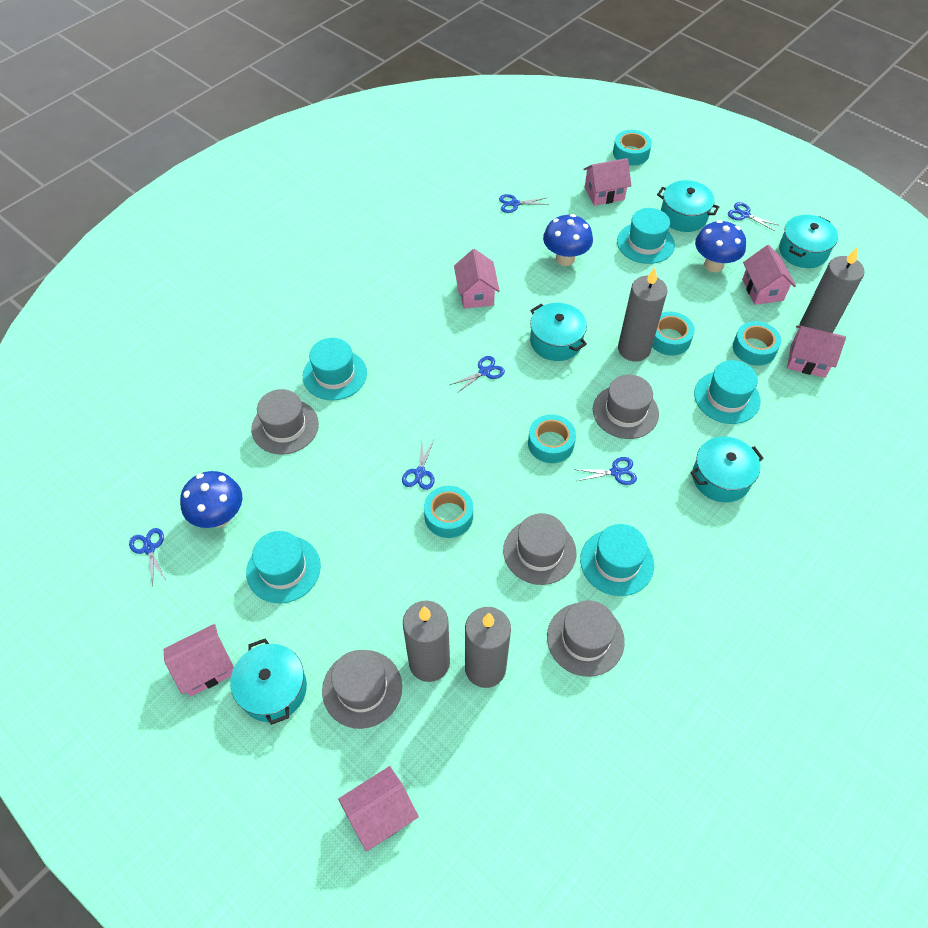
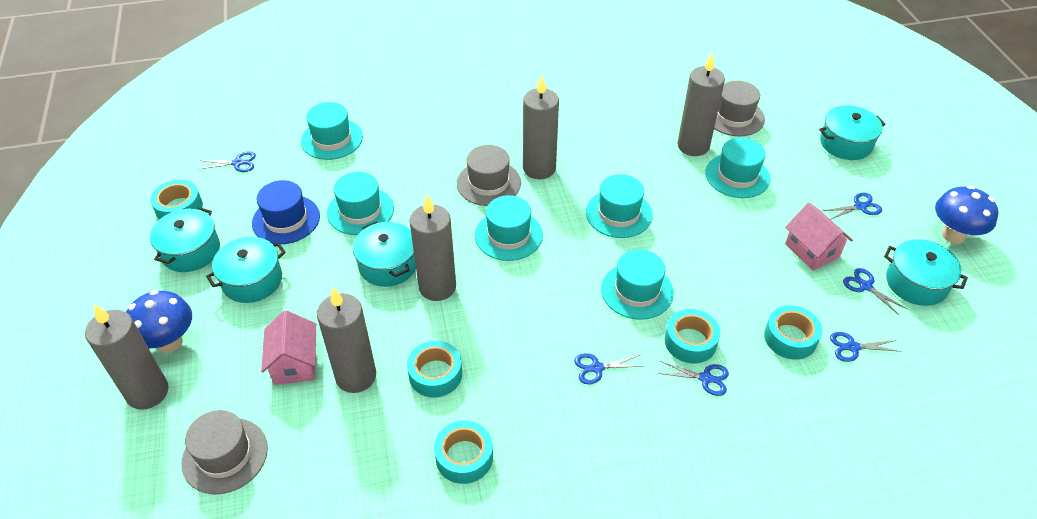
blue hat: none = 0 -> [252,180,320,244] = 1
blue mushroom: [180,471,242,528] [543,214,593,266] [695,220,746,272] = 3 -> [126,290,192,353] [935,186,999,244] = 2
grey candle: [403,600,450,682] [465,607,511,688] [618,268,668,361] [799,247,865,333] = 4 -> [85,304,169,410] [317,287,376,393] [409,195,456,301] [523,75,559,179] [677,53,725,156] = 5
grey hat: [251,389,319,455] [322,650,402,729] [503,513,576,585] [547,600,625,677] [593,375,659,439] = 5 -> [182,410,268,494] [457,145,521,206] [714,80,765,136] = 3
pink house: [164,624,234,696] [338,766,419,852] [454,249,500,309] [583,158,631,206] [742,245,796,305] [787,325,846,378] = 6 -> [261,310,316,385] [785,202,853,271] = 2
turquoise hat: [246,531,321,603] [303,338,367,400] [580,524,654,596] [617,208,675,264] [694,360,760,424] = 5 -> [301,102,363,160] [327,172,394,235] [475,195,543,261] [586,174,653,238] [601,249,674,320] [705,138,770,198] = 6

